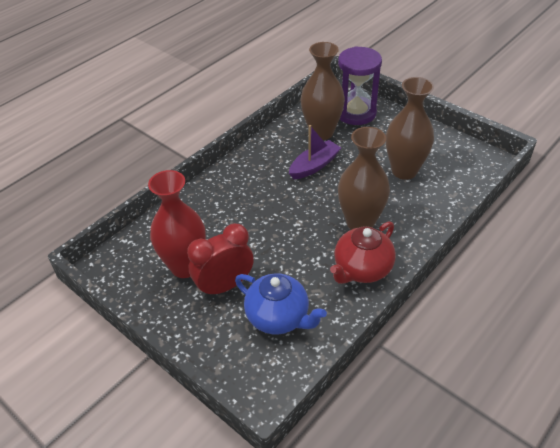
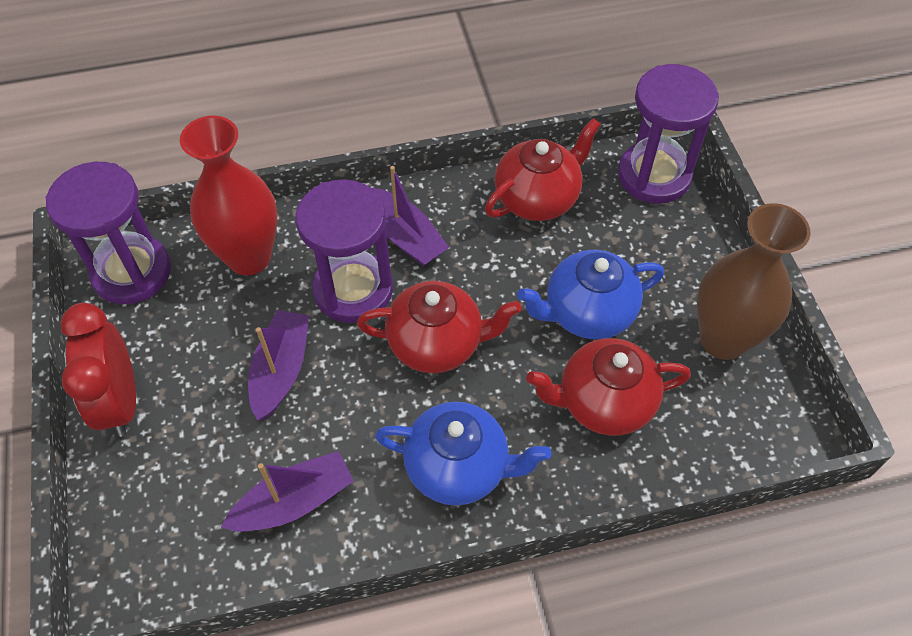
blue teapot: [235,274,327,334] = 1 -> [375,402,552,506] [517,250,664,339] = 2
brown vase: [300,42,345,140] [338,127,390,230] [386,77,434,180] = 3 -> [697,203,811,360] = 1
purple boat: [289,125,341,179] = 1 -> [221,451,354,531] [248,310,309,421] [372,166,449,266] = 3
purple hourglass: [338,46,382,125] = 1 -> [46,162,171,304] [296,179,393,323] [618,64,719,204] = 3
red teapot: [330,221,396,284] = 1 -> [357,281,521,373] [485,118,601,221] [526,338,691,436] = 3

